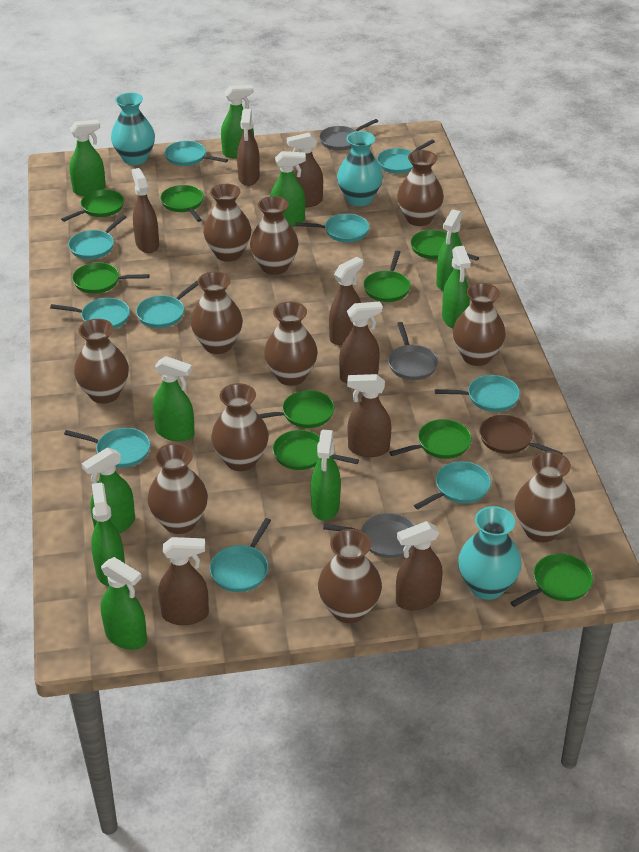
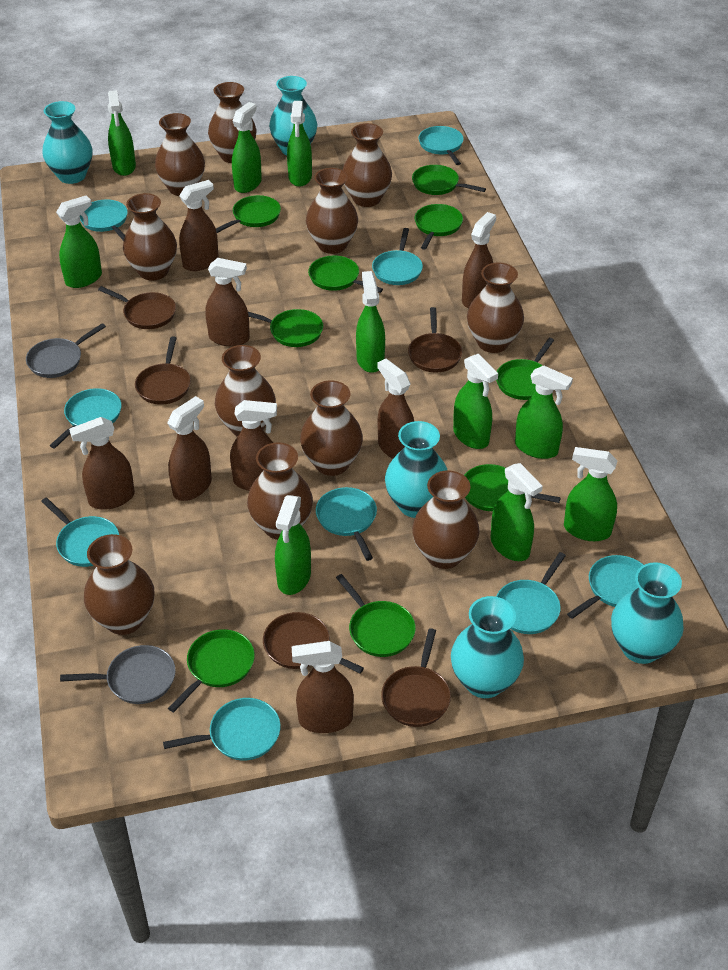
brown pan: [479,415,562,454] = 1 -> [98,286,176,329] [135,336,191,405] [263,612,364,673] [381,628,451,727] [408,307,462,373] = 5
grey pan: [319,119,378,151] [323,513,415,558] [388,322,438,380] = 3 -> [26,323,106,378] [60,645,176,704] = 2
turquoise pan: [50,298,130,329] [64,428,150,468] [68,215,126,259] [136,281,198,328] [165,141,228,166] [210,518,271,592] [296,214,369,242] [377,140,435,174] [414,461,491,509] [435,375,520,412] = 10 -> [41,497,119,567] [50,388,121,449] [80,199,128,241] [163,698,281,761] [316,487,377,561] [372,228,423,285] [418,126,464,165] [496,552,566,634] [567,555,643,619] = 9
turquoise vase: [111,92,155,165] [337,131,383,206] [458,506,522,600] = 3 -> [42,101,92,184] [269,76,317,156] [385,421,448,518] [451,596,524,698] [611,562,684,664] = 5

